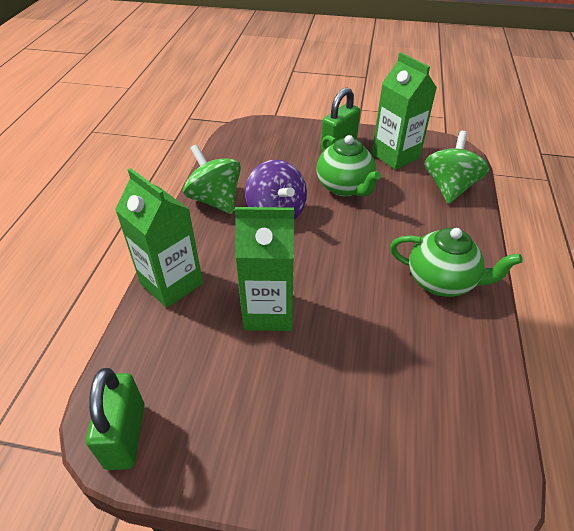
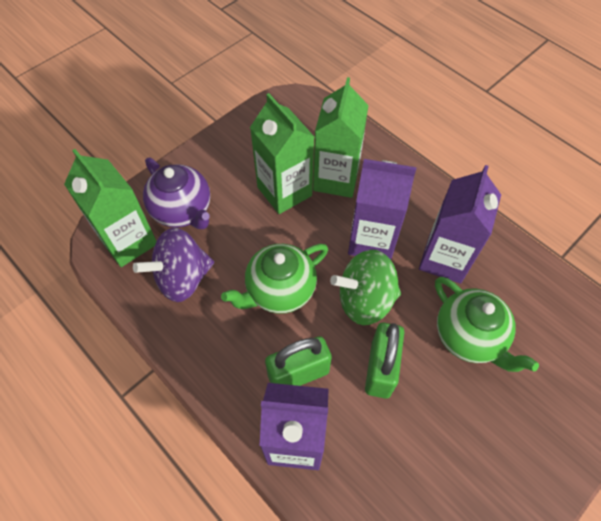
green spinning top: [183,144,241,214] [425,131,489,204] = 2 -> [330,250,401,325] = 1
purple carton: none = 0 -> [260,383,329,470] [348,159,416,259] [419,165,501,283] = 3
purple teapot: none = 0 -> [143,158,210,229] = 1

